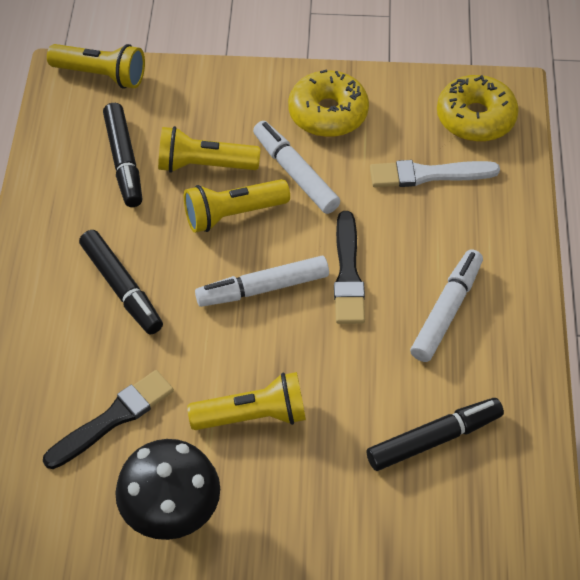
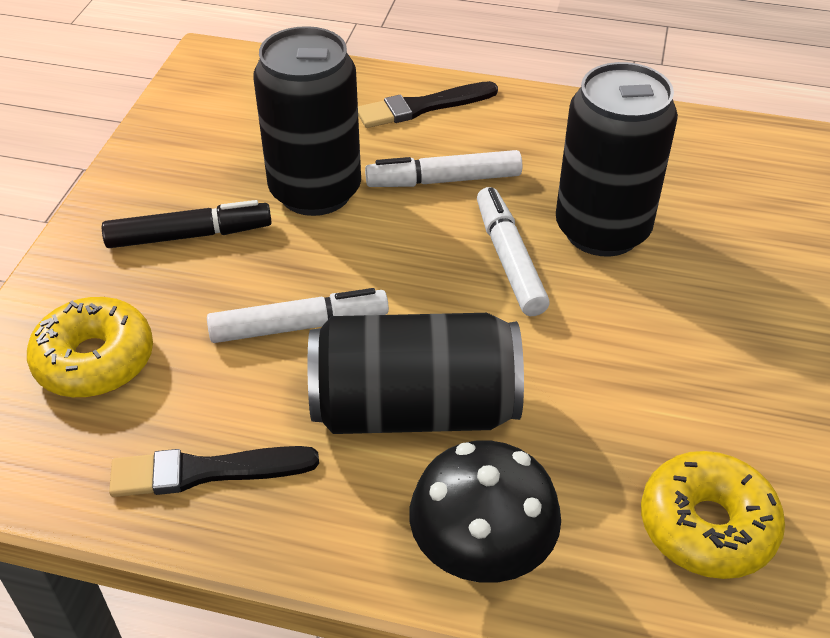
black can: none = 0 -> [253,26,361,216] [308,313,524,434] [556,62,678,257] = 3
black marker: [79,230,163,334] [103,103,142,207] [367,398,504,471] = 3 -> [102,200,272,248] = 1
white brush: [370,160,500,187] = 1 -> none = 0
yellow flashlight: [47,44,145,89] [158,126,260,173] [184,179,290,233] [187,372,306,430] = 4 -> none = 0

